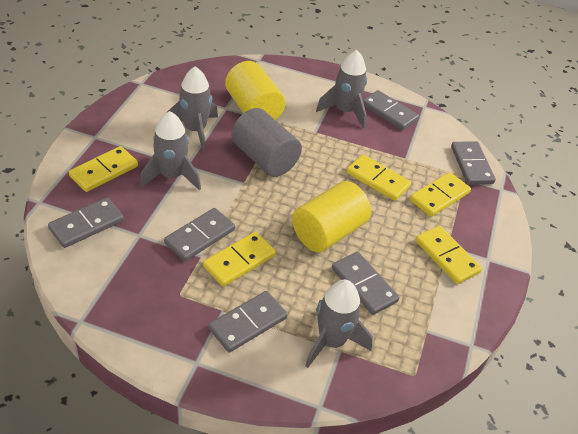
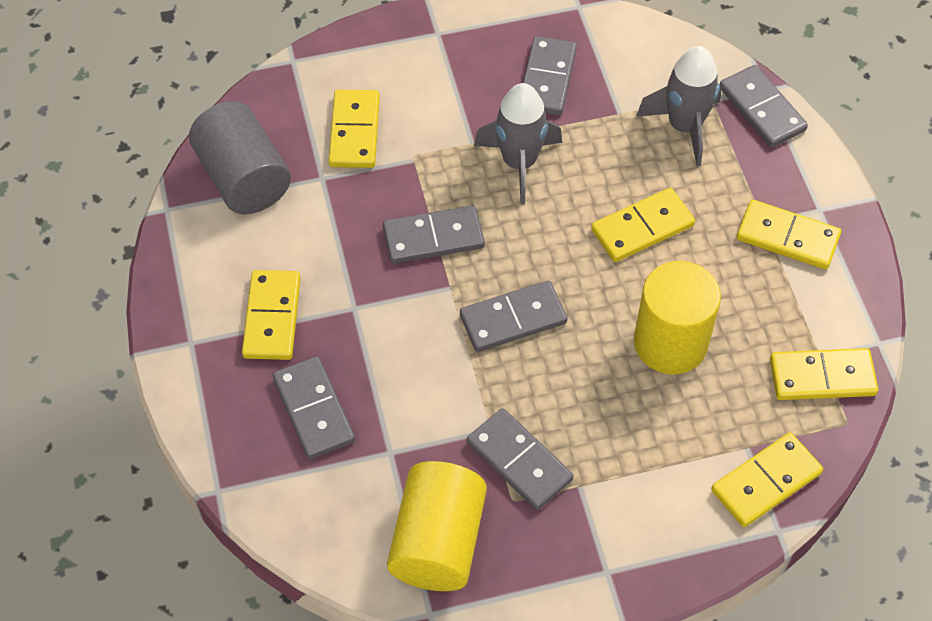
grey rocket: [140,111,201,190] [166,66,218,151] [305,280,373,368] [316,50,367,128] = 4 -> [474,83,562,204] [636,46,722,167] = 2
yellow domino: [69,146,138,192] [203,232,276,287] [346,155,411,201] [410,172,471,217] [415,226,482,284] = 5 -> [242,270,301,360] [329,90,380,168] [591,188,695,262] [711,432,823,527] [736,200,841,269] [770,348,878,400] = 6

